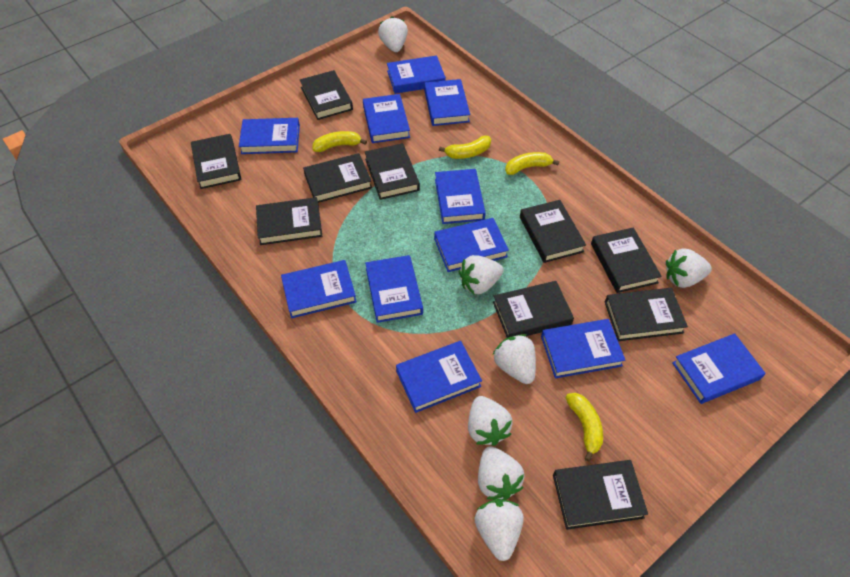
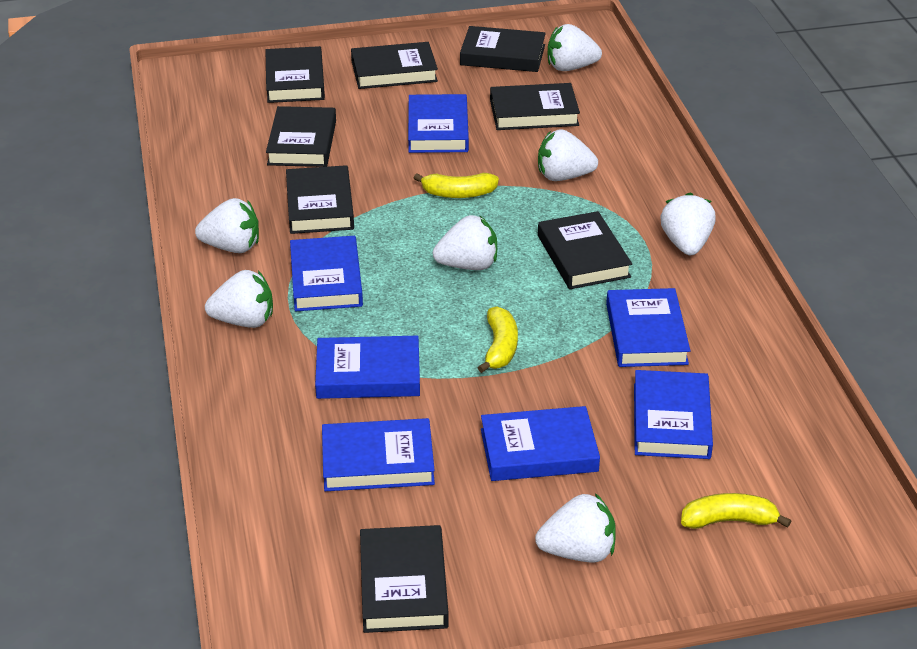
black book: [191,134,241,189] [256,197,322,245] [300,70,353,120] [303,153,372,203] [365,143,420,200] [493,281,574,338] [520,200,586,263] [553,460,648,530] [591,227,662,293] [605,288,688,341] = 10 -> [266,46,325,103] [266,106,336,167] [286,165,354,234] [351,42,438,89] [360,525,449,633] [460,26,546,72] [490,83,580,130] [538,211,632,289] = 8
blue book: [239,118,300,154] [281,260,357,318] [363,94,410,143] [365,255,423,323] [387,55,446,94] [396,341,482,413] [424,79,470,126] [434,218,509,272] [435,169,486,224] [541,319,625,378] [672,333,766,404] = 11 -> [290,236,363,311] [315,336,420,399] [322,418,435,491] [408,94,469,153] [481,406,600,481] [606,288,690,367] [634,370,713,459] = 7
yellow banana: [313,131,367,152] [439,136,491,159] [505,152,559,175] [565,393,603,462] = 4 -> [414,173,499,198] [478,306,518,373] [681,493,791,529] = 3

